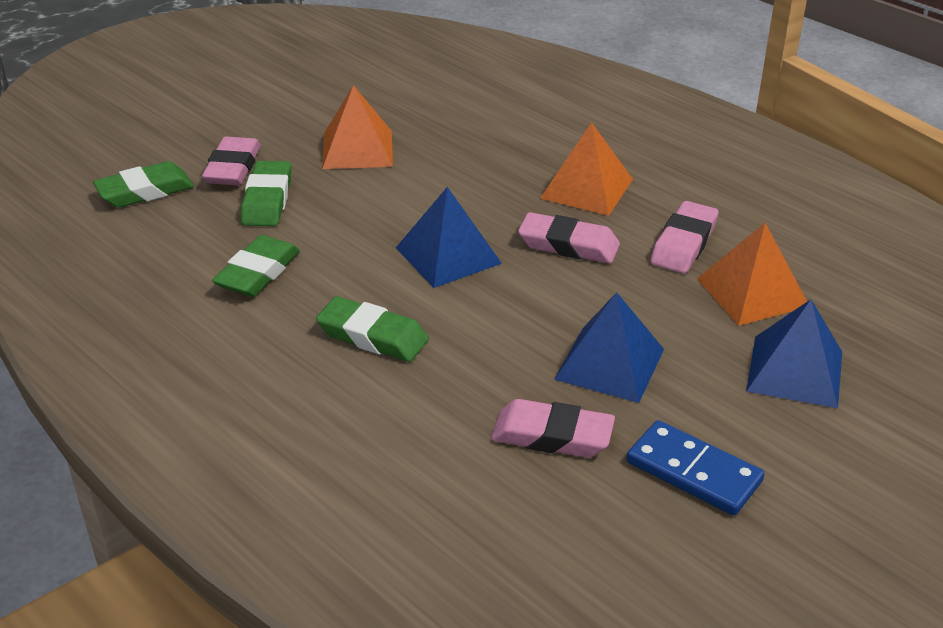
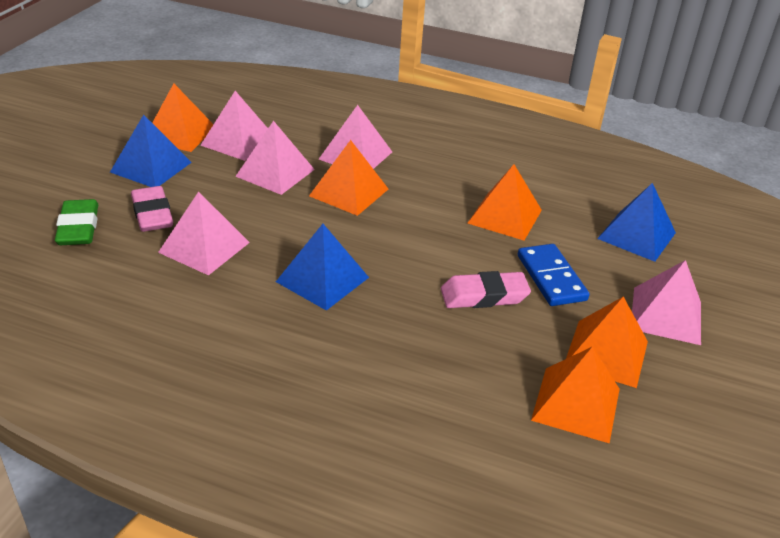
green eraser: [93,161,194,208] [212,235,300,297] [241,161,291,226] [316,296,429,362] = 4 -> [55,199,98,245] = 1
orange pyramid: [322,85,393,169] [540,123,633,216] [697,223,807,326] = 3 -> [152,84,214,152] [309,140,388,216] [467,164,542,240] [531,346,620,444] [566,296,648,388] = 5
pink eraser: [202,136,261,185] [491,399,615,457] [518,212,620,263] [650,201,719,273] = 4 -> [131,186,173,232] [441,271,531,308] = 2
pink pyramid: none = 0 -> [158,191,250,276] [200,91,268,161] [235,121,315,195] [319,105,392,169] [632,260,701,345] = 5

